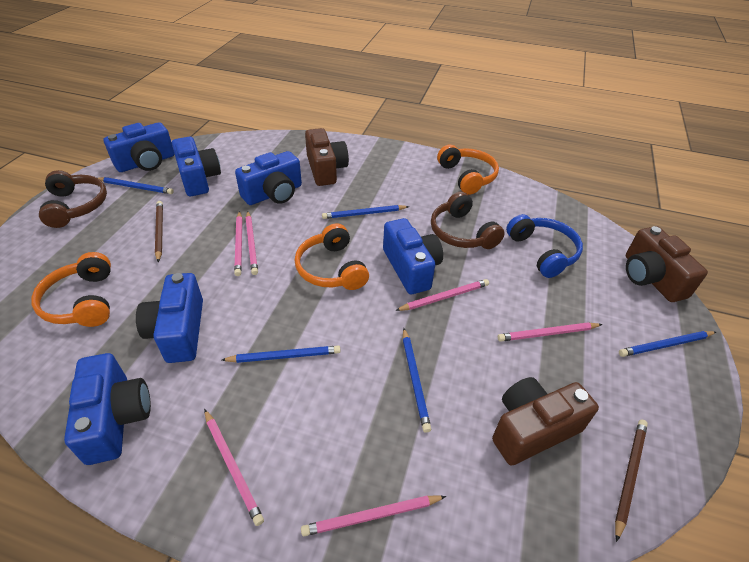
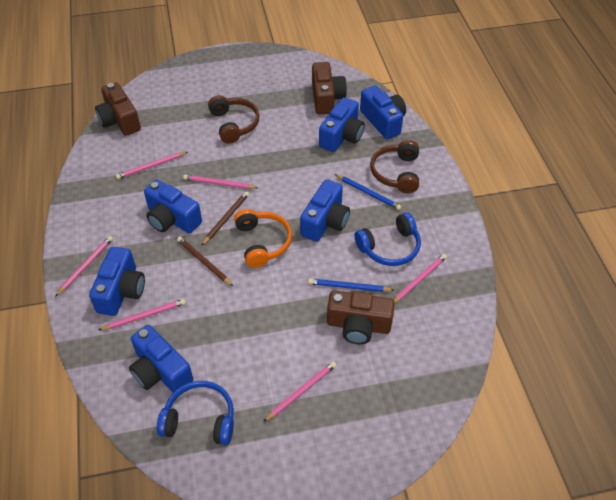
blue headphones: [506,214,583,278] = 1 -> [157,381,234,445] [354,212,421,266] = 2
blue pencil: [98,177,174,194] [222,345,341,363] [322,205,409,219] [403,328,431,433] [619,331,716,357] = 5 -> [308,278,394,292] [335,174,401,210] = 2
orange headphones: [31,252,111,327] [295,223,369,290] [437,145,499,195] = 3 -> [234,209,292,268] = 1

